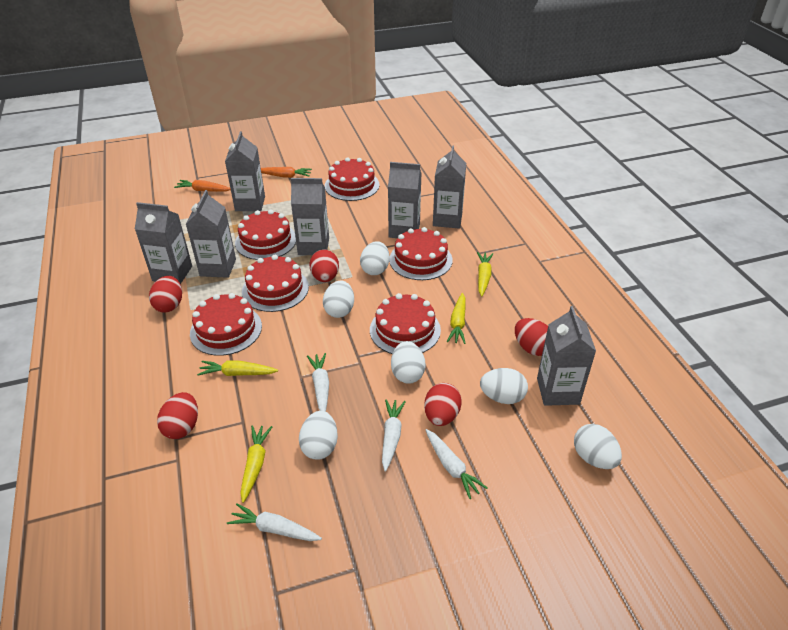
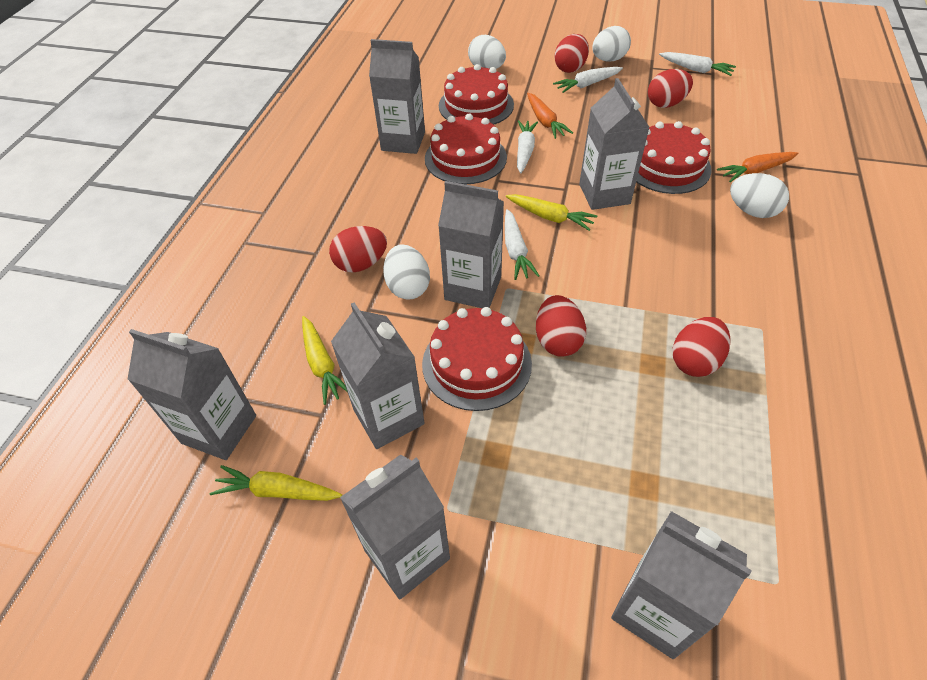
red cake: [190,293,262,356] [235,210,296,260] [242,255,309,312] [325,157,380,201] [370,293,441,354] [389,227,452,280] = 6 -> [422,307,532,411] [425,114,507,185] [439,64,514,125] [636,121,712,194] = 4
white egg: [299,411,338,460] [323,280,354,318] [360,241,390,275] [391,341,426,384] [480,368,528,404] [574,424,622,469] = 6 -> [383,244,430,300] [468,35,506,69] [592,26,631,62] [730,173,789,218] = 4
yellow carrot: [197,360,278,376] [240,425,272,503] [447,293,466,344] [477,252,493,297] = 4 -> [210,465,342,501] [302,316,347,405] [506,194,597,231] = 3

